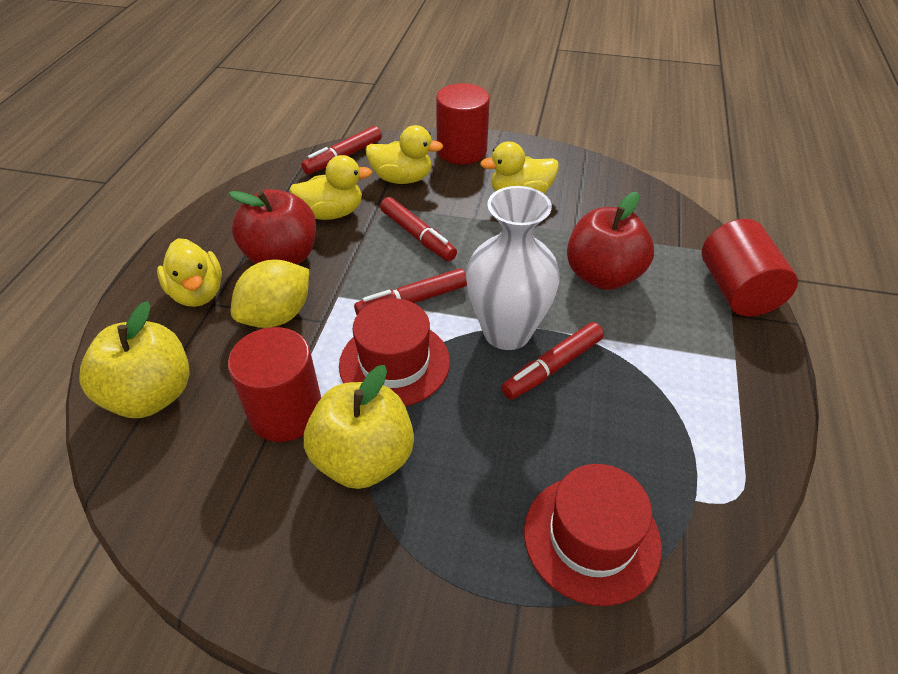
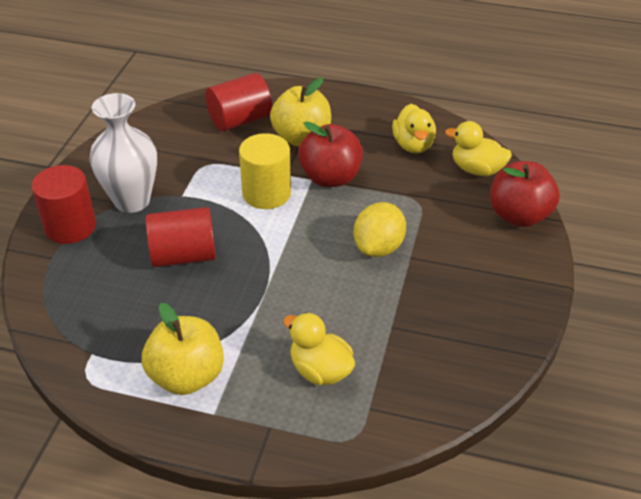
red hat: [339,298,450,406] [524,464,662,606] = 2 -> none = 0
red marker: [301,126,382,175] [354,268,467,315] [380,197,457,261] [501,322,604,400] = 4 -> none = 0
yellow cylinder: none = 0 -> [239,133,291,209] = 1
yellow duck: [157,238,222,307] [289,155,373,220] [366,125,443,184] [480,141,559,194] = 4 -> [283,312,355,385] [392,104,436,153] [445,121,512,176] = 3

